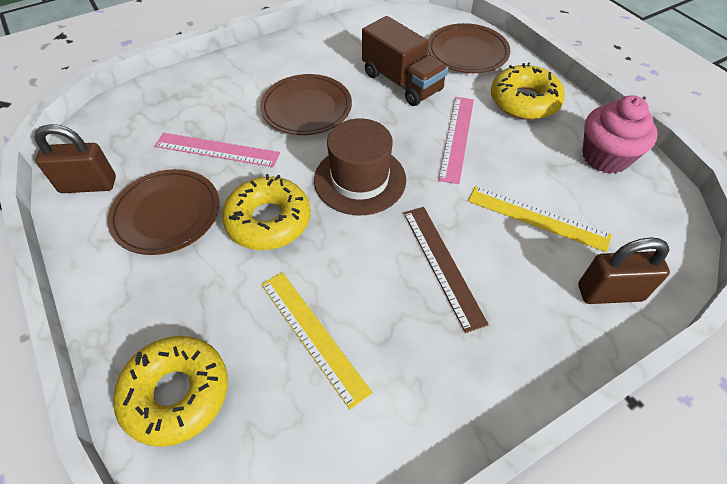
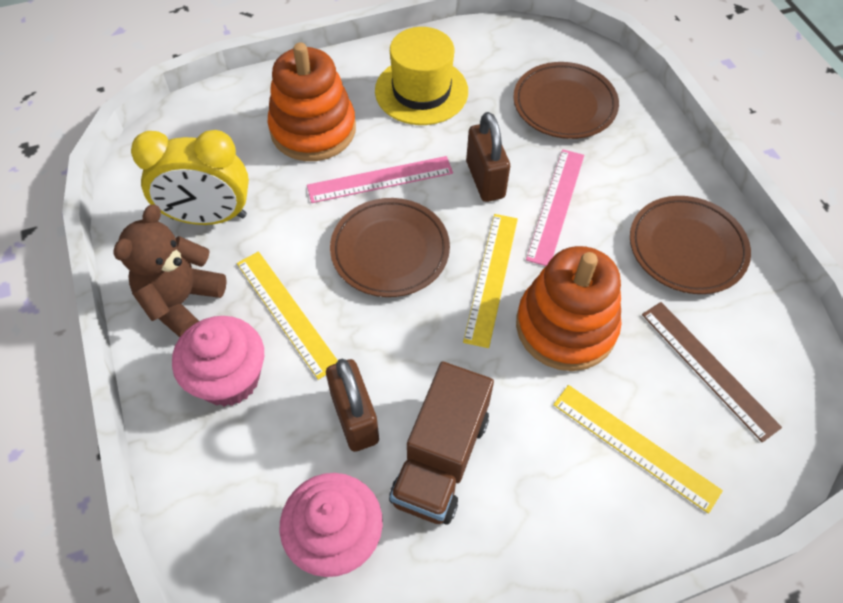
brown hat: [314,119,406,215] = 1 -> none = 0
brown teddy bear: none = 0 -> [114,204,227,337] = 1
orange stacking toy: none = 0 -> [268,43,356,161] [516,246,621,371] = 2
pink cupcake: [582,95,658,174] = 1 -> [172,316,264,407] [280,473,383,577] = 2
yellow clock: none = 0 -> [131,130,249,225] = 1
yellow donut: [113,336,228,447] [222,174,310,250] [491,63,565,120] = 3 -> none = 0
yellow hat: none = 0 -> [375,27,468,125] = 1
yellow ruler: [261,272,373,409] [468,186,612,252] = 2 -> [237,251,338,380] [463,214,518,348] [553,385,723,514] = 3

